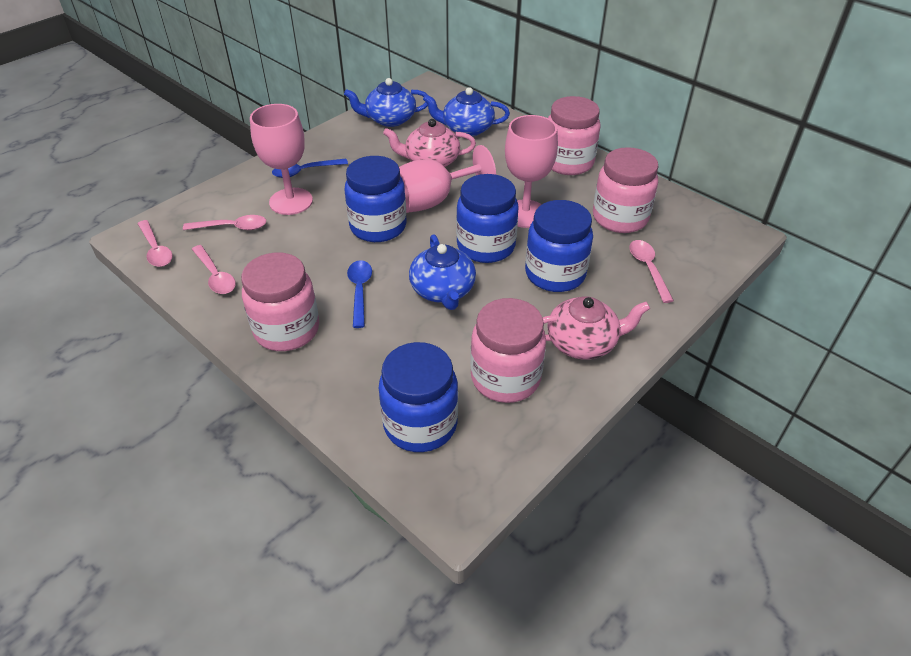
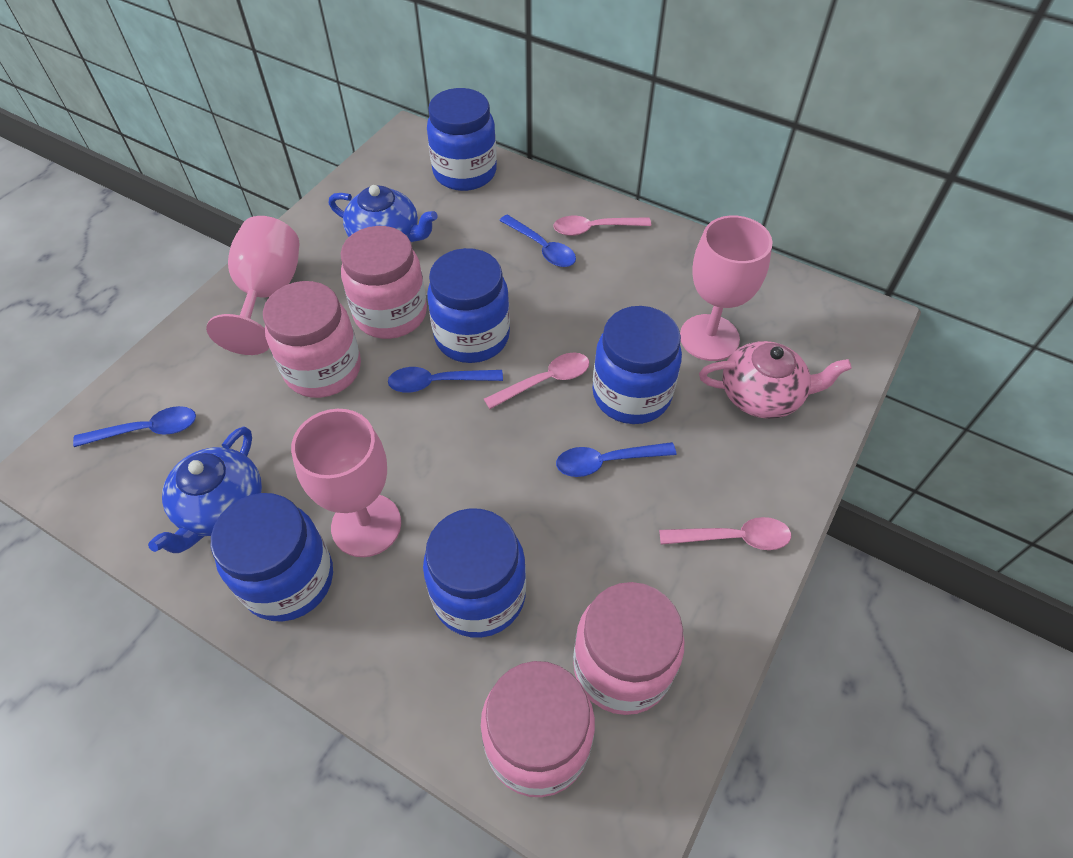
blue jar: [344,156,406,242] [379,342,458,452] [456,174,519,263] [525,200,593,292] = 4 -> [211,493,333,621] [423,508,526,638] [427,88,497,191] [427,248,510,363] [592,306,682,424] = 5
blue spoon: [272,158,348,178] [347,260,372,328] = 2 -> [73,406,196,447] [388,367,503,393] [499,214,576,267] [556,442,676,477] = 4
blue teapot: [344,78,428,127] [409,234,476,310] [423,87,510,136] = 3 -> [148,426,262,553] [329,185,437,242] = 2
pink spoon: [138,220,173,267] [183,215,266,230] [192,245,236,294] [629,240,674,303] = 4 -> [484,353,589,409] [553,216,651,236] [659,517,791,550] = 3
pink teapot: [383,119,476,167] [543,296,650,360] = 2 -> [699,341,852,419] = 1

